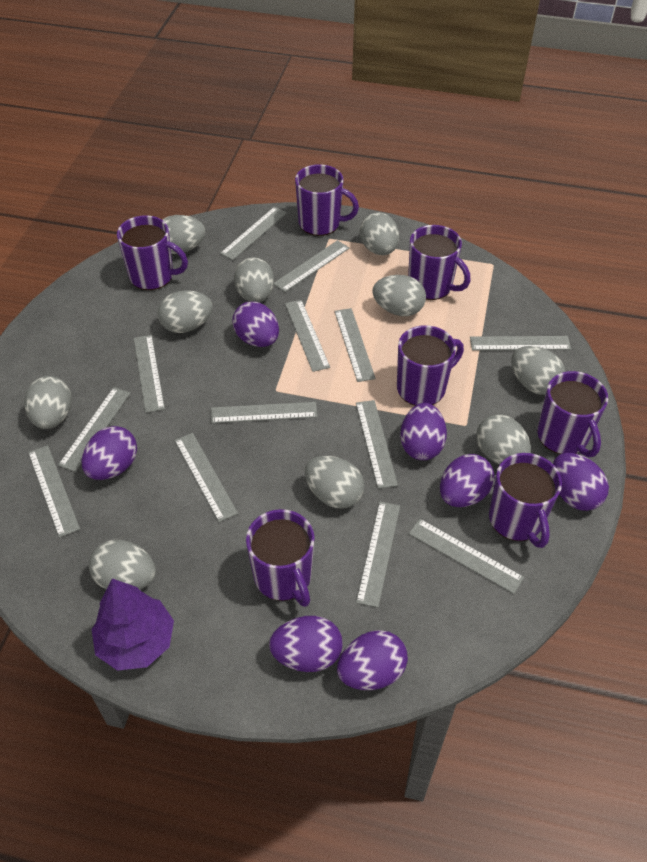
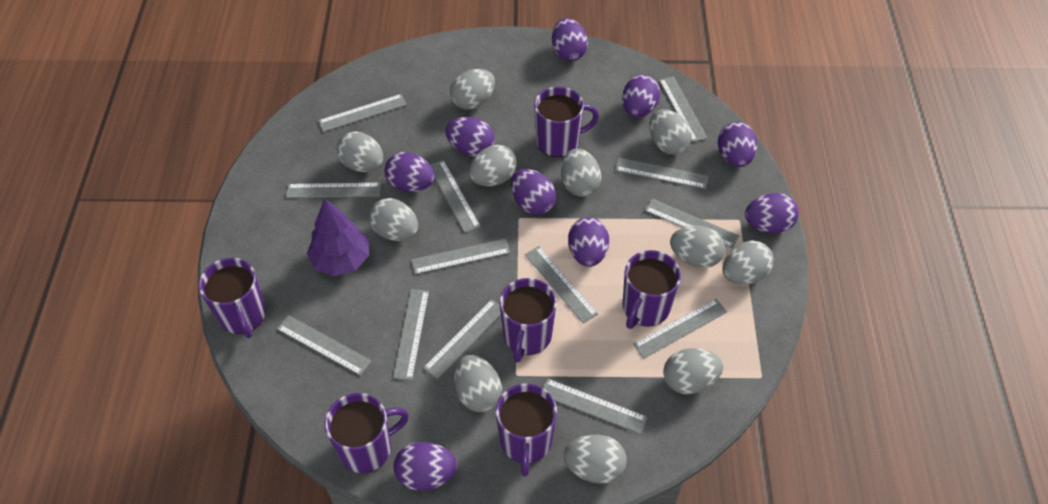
grey egg: [24,376,72,429] [89,540,156,590] [158,290,213,333] [162,215,205,254] [234,257,274,302] [305,456,365,509] [360,212,399,255] [372,275,426,316] [476,414,531,464] [511,346,565,395] = 10 -> [337,132,384,172] [369,198,418,241] [450,69,495,110] [454,355,502,412] [469,145,517,186] [561,148,601,197] [563,435,627,484] [650,109,692,155] [663,348,723,394] [670,226,725,268] [722,240,774,285] = 11
purple egg: [81,426,137,480] [232,301,279,347] [269,616,342,672] [337,630,408,690] [400,403,447,460] [440,454,494,507] [553,453,609,511] = 7 -> [384,152,435,192] [394,442,457,491] [445,117,495,157] [511,169,556,215] [552,18,588,61] [568,217,609,267] [622,75,660,118] [718,122,757,167] [745,193,799,233] = 9
purple mug: [117,215,188,290] [246,509,315,607] [295,164,359,236] [397,325,464,406] [408,225,470,300] [489,453,562,548] [537,371,608,457] = 7 -> [199,258,266,338] [325,393,409,473] [495,383,557,476] [499,278,557,363] [534,87,599,158] [623,250,681,329] = 6

